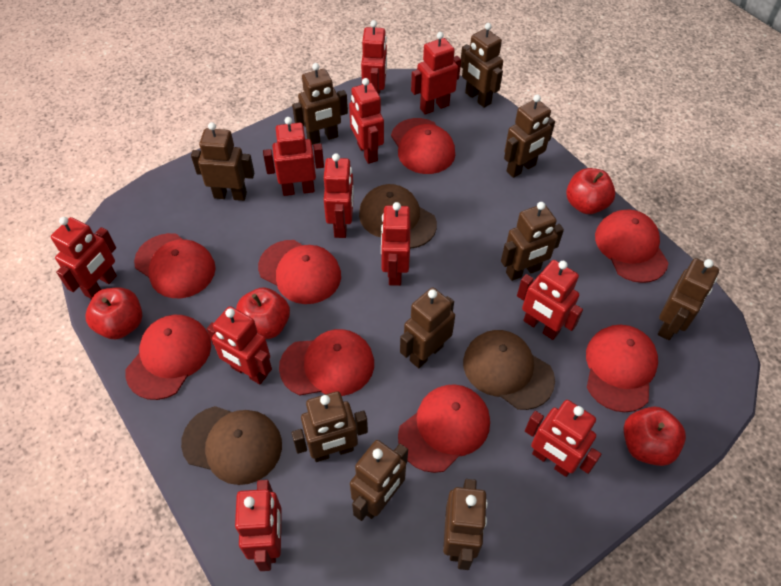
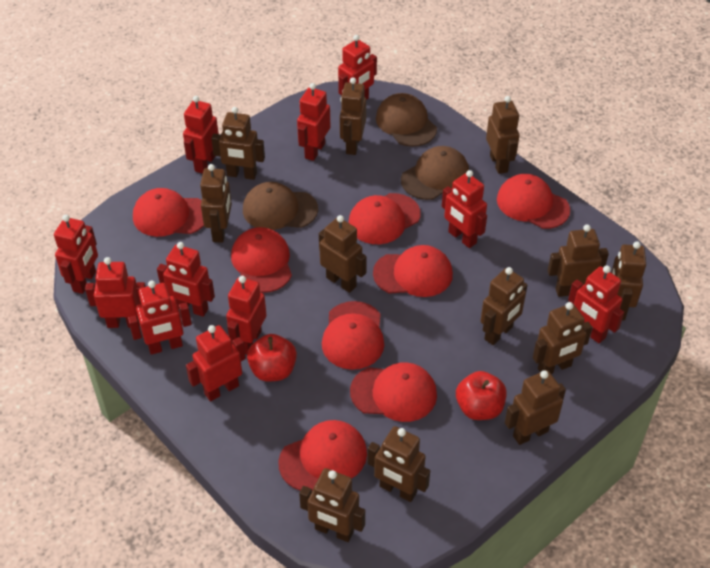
brown robot: [191,122,254,201] [292,63,348,145] [292,391,368,462] [350,440,408,521] [400,287,455,368] [443,479,488,570] [460,23,503,108] [501,202,564,281] [504,94,555,178] [658,258,719,340] = 10 -> [200,164,232,243] [211,107,265,180] [299,468,365,542] [319,215,367,293] [340,77,366,155] [367,426,430,502] [480,267,527,345] [486,96,520,174] [505,370,566,445] [533,302,592,374] [548,225,609,297] [611,241,646,320] = 12
red apple: [86,288,142,339] [236,287,290,339] [566,168,615,214] [624,406,686,466] = 4 -> [247,334,297,382] [456,371,506,420] = 2

